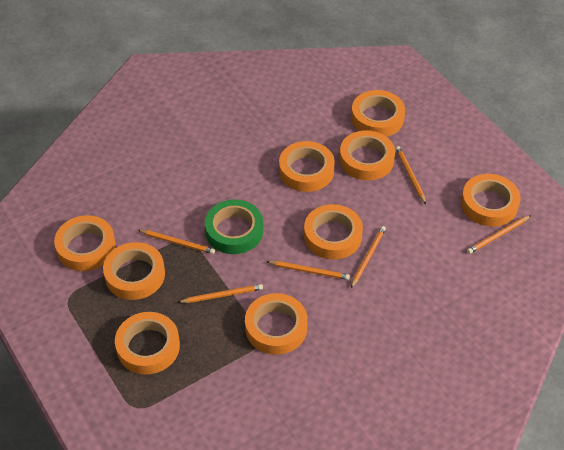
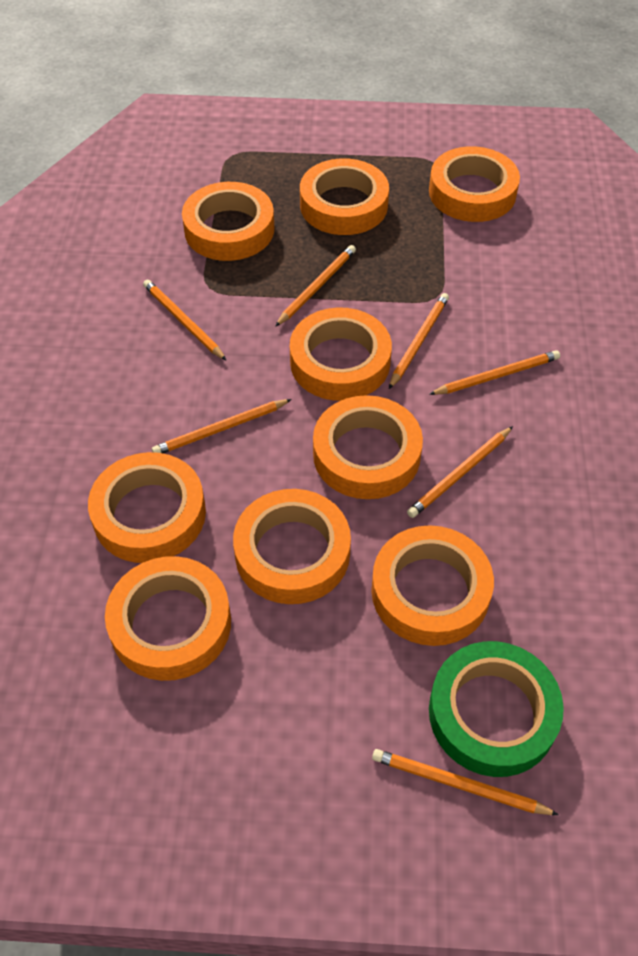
orange pencil: [138,230,215,254] [178,284,263,303] [266,261,350,280] [351,226,386,288] [396,146,426,204] [467,215,531,254] = 6 -> [143,279,227,361] [152,399,292,453] [275,245,356,327] [372,749,559,815] [389,293,449,389] [407,426,513,518] [429,350,560,395] = 7

